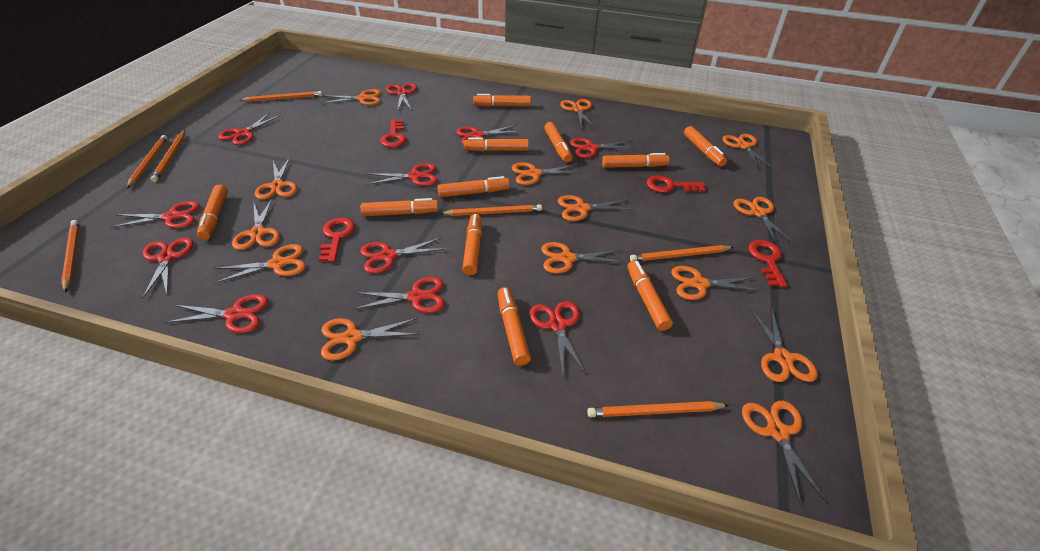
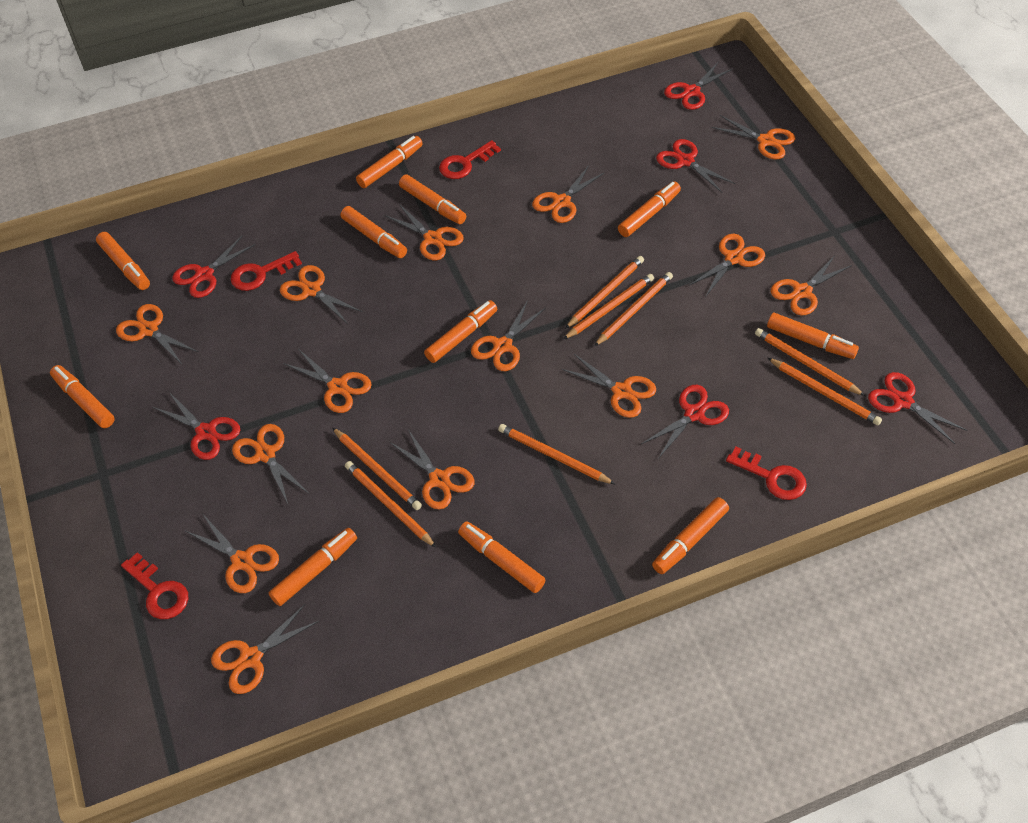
orange pencil: [61,220,79,292] [127,135,168,188] [151,131,185,182] [240,91,322,102] [440,204,542,216] [587,401,729,417] [630,245,734,261] = 7 -> [332,428,422,510] [345,461,437,548] [498,424,615,484] [563,274,654,339] [565,256,644,329] [594,272,673,346] [755,328,865,396] [768,358,882,425] = 8
red scissors: [110,201,200,229] [143,237,194,298] [165,294,268,333] [218,113,281,145] [354,277,445,313] [360,238,445,273] [366,163,438,186] [386,83,417,111] [456,125,521,144] [530,301,586,376] [570,138,636,158] = 11 -> [153,392,240,460] [172,236,256,298] [641,385,729,459] [656,139,735,193] [664,61,732,110] [868,372,968,444] = 6

